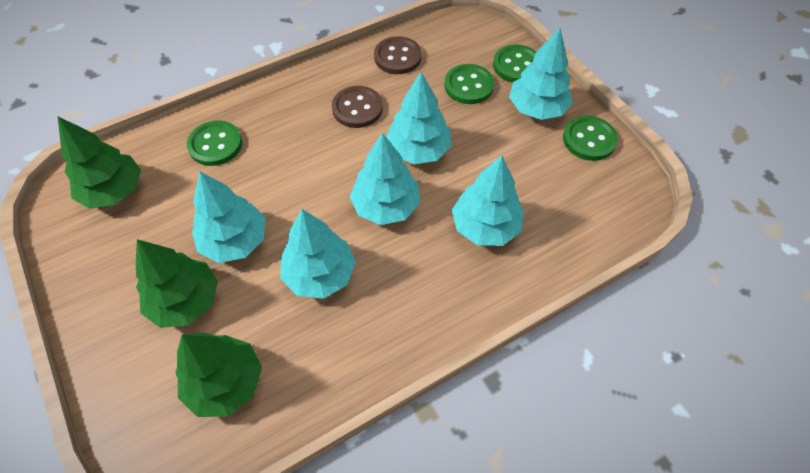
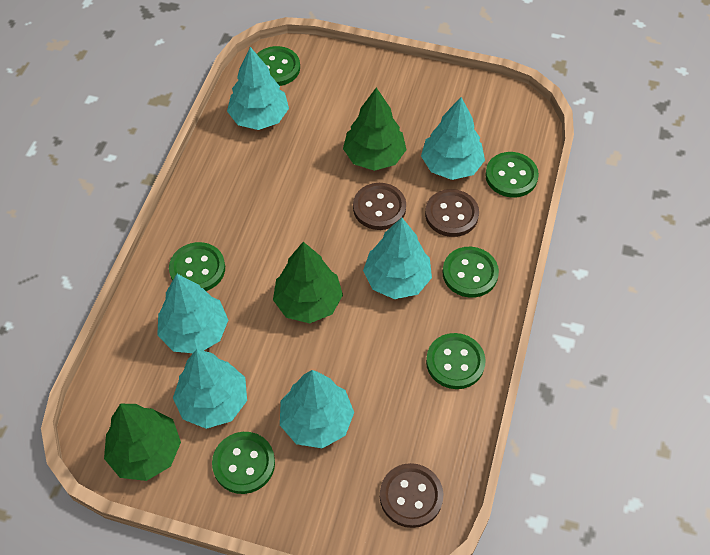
brown button: [332,86,383,128] [374,36,422,74] = 2 -> [353,183,406,230] [380,463,443,528] [425,189,479,237] = 3
green button: [187,120,242,166] [445,64,494,104] [493,45,536,83] [563,116,618,161] = 4 -> [169,242,225,291] [212,432,275,494] [257,46,300,86] [426,333,486,389] [442,247,499,298] [485,152,539,198] = 6

